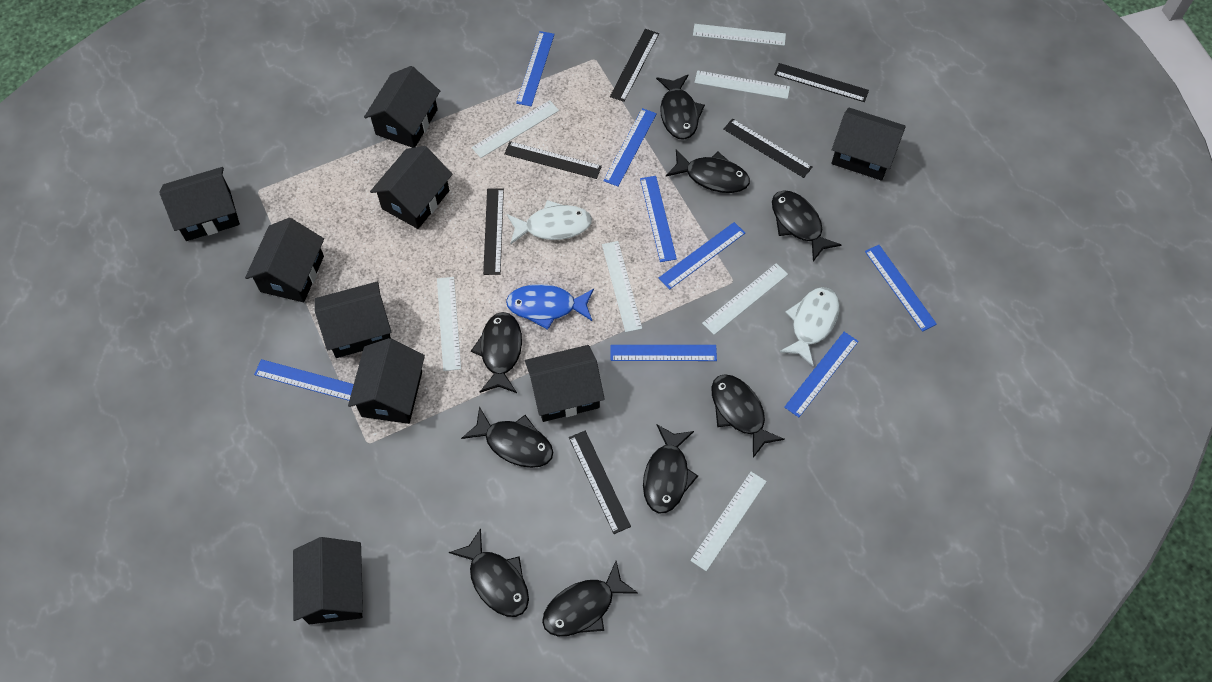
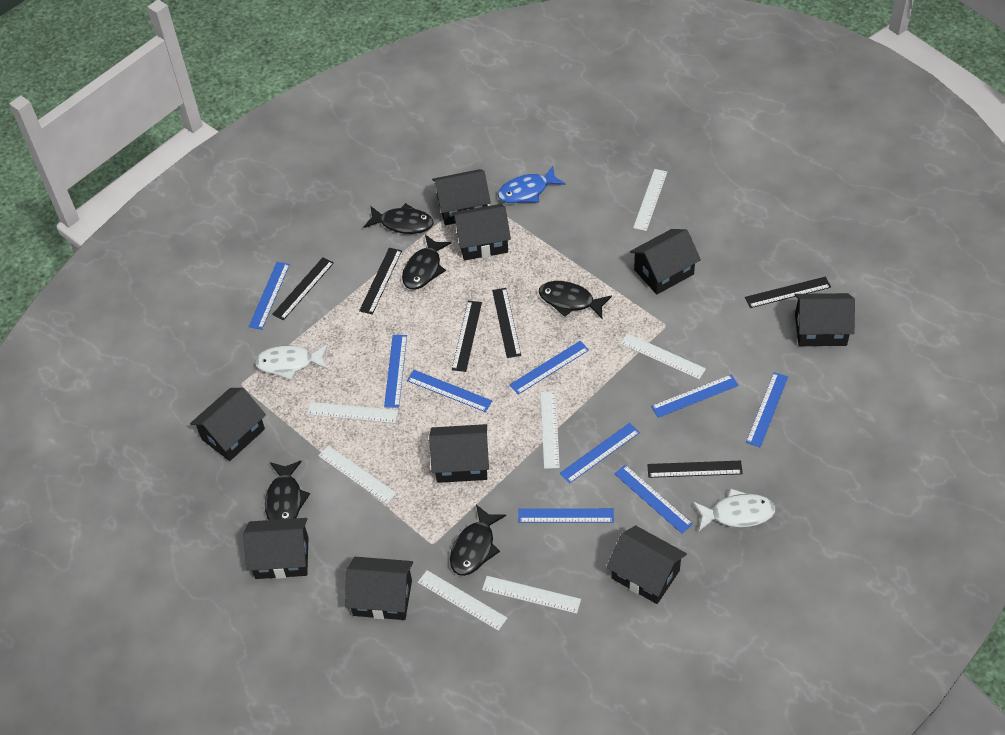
black fish: [449,528,529,617] [461,407,554,468] [471,312,522,393] [542,561,638,636] [643,425,698,513] [656,74,705,140] [666,149,750,193] [711,374,785,458] [772,190,841,262] = 9 -> [265,461,310,520] [364,203,434,234] [402,235,451,290] [450,505,506,576] [539,281,612,318] = 5
blue ruler: [254,359,354,401] [516,31,555,106] [603,108,657,187] [611,345,717,361] [640,176,677,262] [659,222,745,290] [784,332,859,417] [865,245,937,332] = 8 -> [249,262,290,330] [384,335,407,408] [407,370,492,412] [509,341,589,395] [518,508,614,523] [560,423,640,484] [614,465,693,534] [651,374,739,418] [746,372,788,448] = 9

